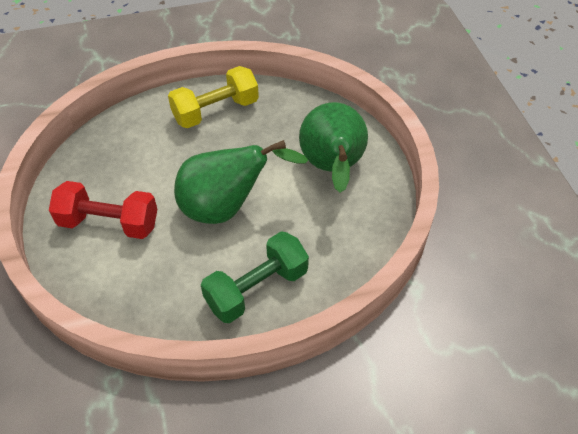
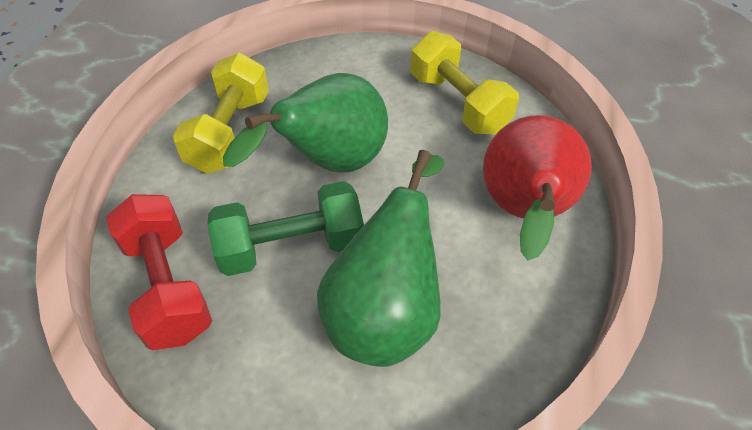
red pear: none = 0 -> [483,115,592,260] = 1
yellow dumbbell: [168,66,259,128] = 1 -> [173,53,269,174] [410,31,519,134] = 2

